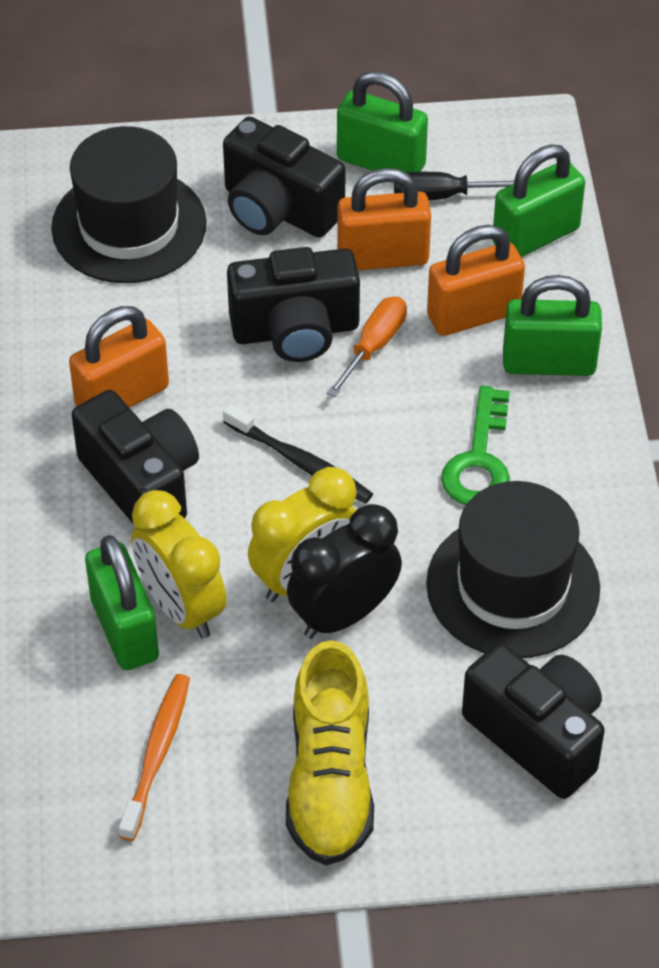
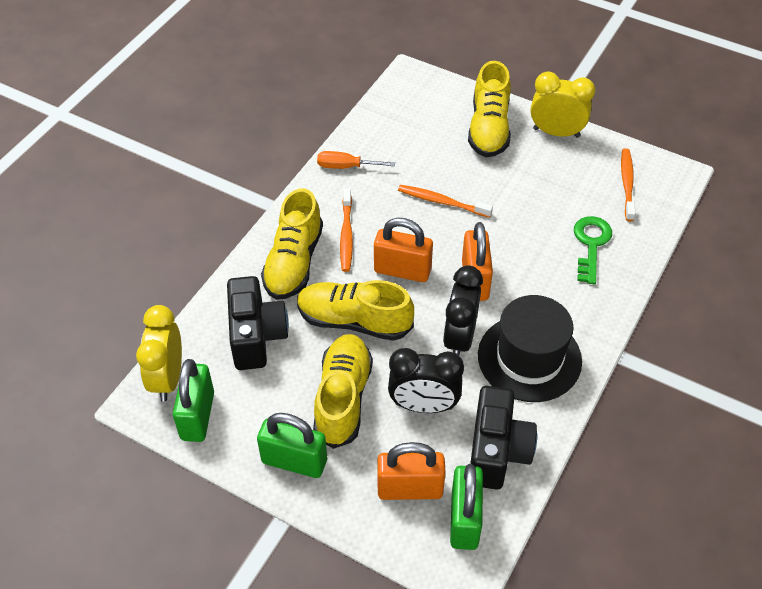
black camera: [72,390,199,525] [223,117,345,238] [227,247,360,362] [462,643,605,799] = 4 -> [227,276,289,370] [470,386,537,490] = 2
black clock: [287,504,402,639] = 1 -> [388,348,464,413] [443,265,483,355] = 2
black hat: [51,126,207,283] [426,481,600,658] = 2 -> [478,295,582,402] = 1
black screwdriver: [394,172,514,200] = 1 -> none = 0
black toothbrush: [223,404,373,504] = 1 -> none = 0
green padlock: [85,535,159,670] [337,71,428,172] [492,144,585,257] [503,275,602,376] = 4 -> [173,359,214,442] [257,413,327,478] [450,464,483,550] = 3
orange toothbrush: [119,674,190,841] = 1 -> [340,189,353,272] [398,185,493,218] [621,148,635,222] = 3
yellow shoe: [286,640,374,865] = 1 -> [261,188,323,300] [297,280,414,341] [313,334,373,449] [468,61,511,158] = 4

